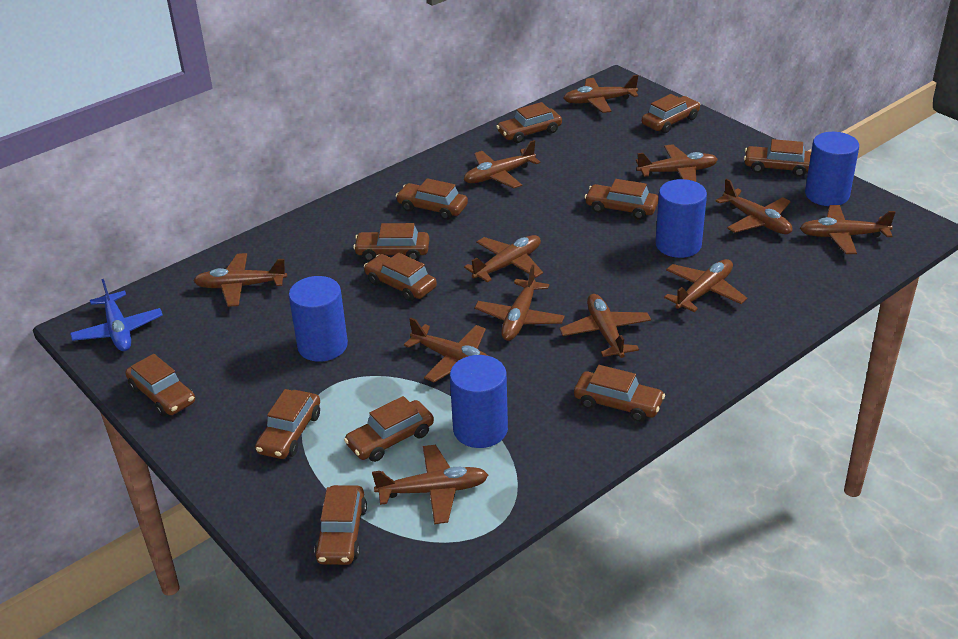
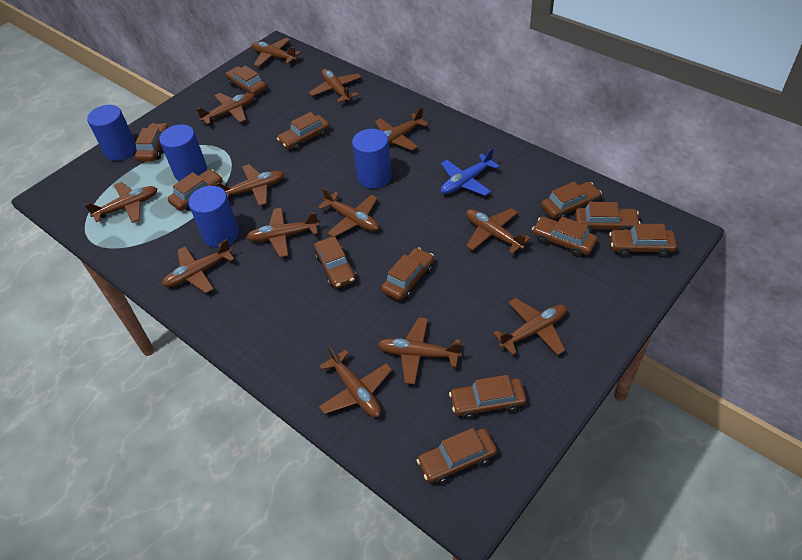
brown plane: [193,253,287,307] [372,445,488,524] [404,318,488,382] [464,140,541,188] [464,235,543,283] [474,265,565,341] [559,294,651,358] [563,75,638,113] [636,144,718,182] [664,259,747,312] [715,178,792,234] [800,205,896,254] = 12 -> [84,182,158,223] [162,239,235,293] [196,93,255,125] [215,164,284,206] [246,207,319,258] [251,38,301,67] [309,69,362,103] [318,188,379,237] [319,346,392,418] [375,107,429,151] [378,317,462,385] [466,208,531,254] [493,298,567,355] = 13

